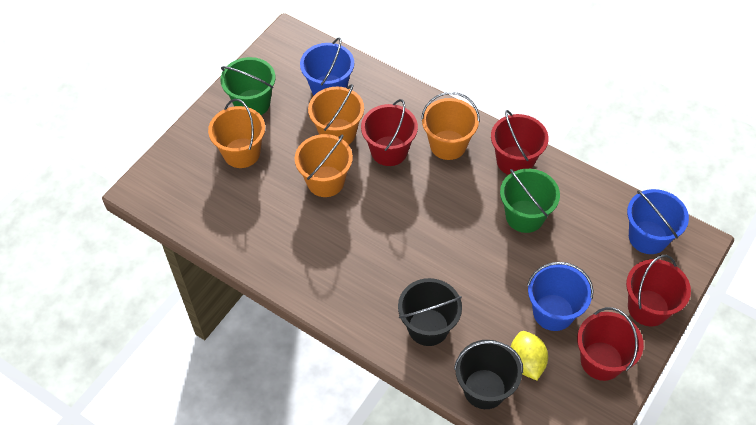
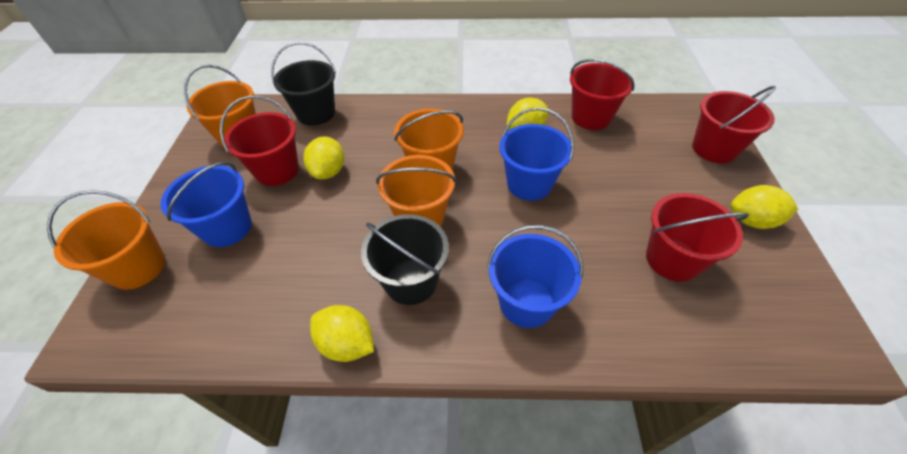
green bucket: [220,57,275,115] [500,169,560,233] = 2 -> none = 0
yellow lemon: [511,331,548,380] = 1 -> [303,136,344,179] [310,305,374,362] [506,98,548,129] [731,185,798,229] = 4

